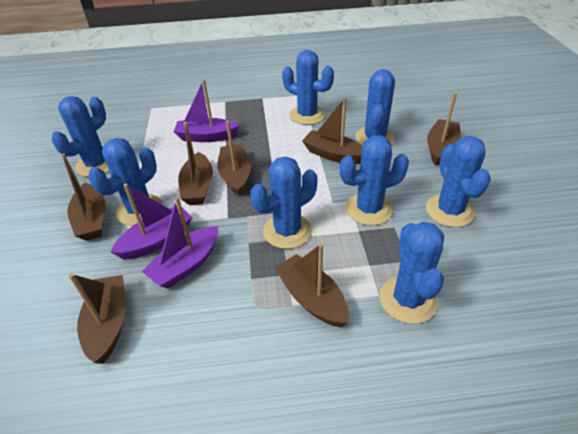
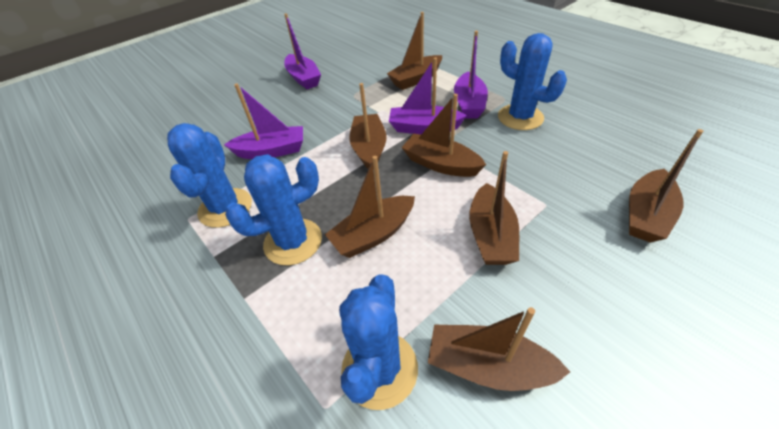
blue cactus: [52,96,109,177] [88,138,163,226] [250,156,317,249] [282,50,334,125] [340,135,409,225] [356,69,395,145] [379,222,444,324] [426,136,491,227] = 8 -> [167,123,252,228] [225,154,322,265] [339,274,418,410] [498,33,567,130] = 4
purple boat: [110,184,192,260] [142,197,218,289] [174,80,239,142] = 3 -> [224,84,303,159] [284,13,321,89] [389,57,467,134] [454,31,488,118] = 4

